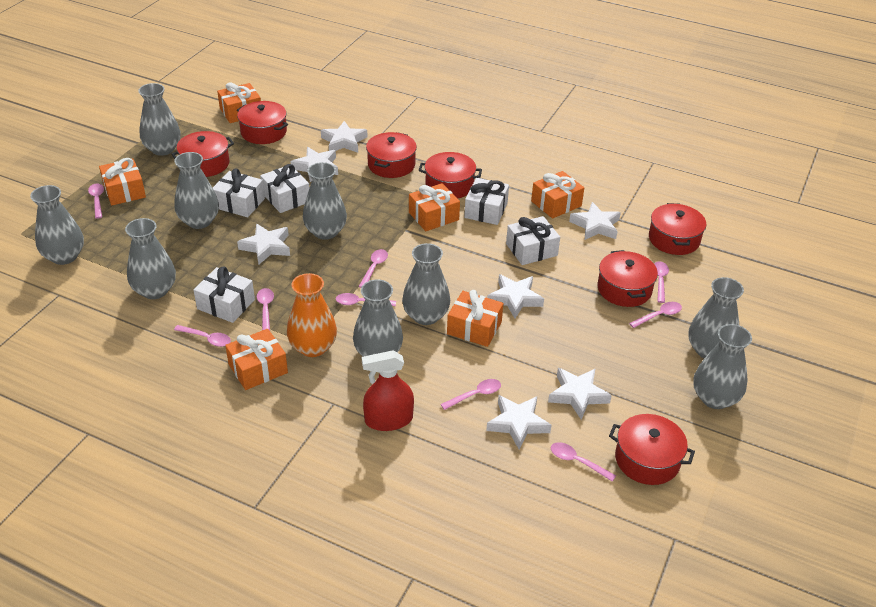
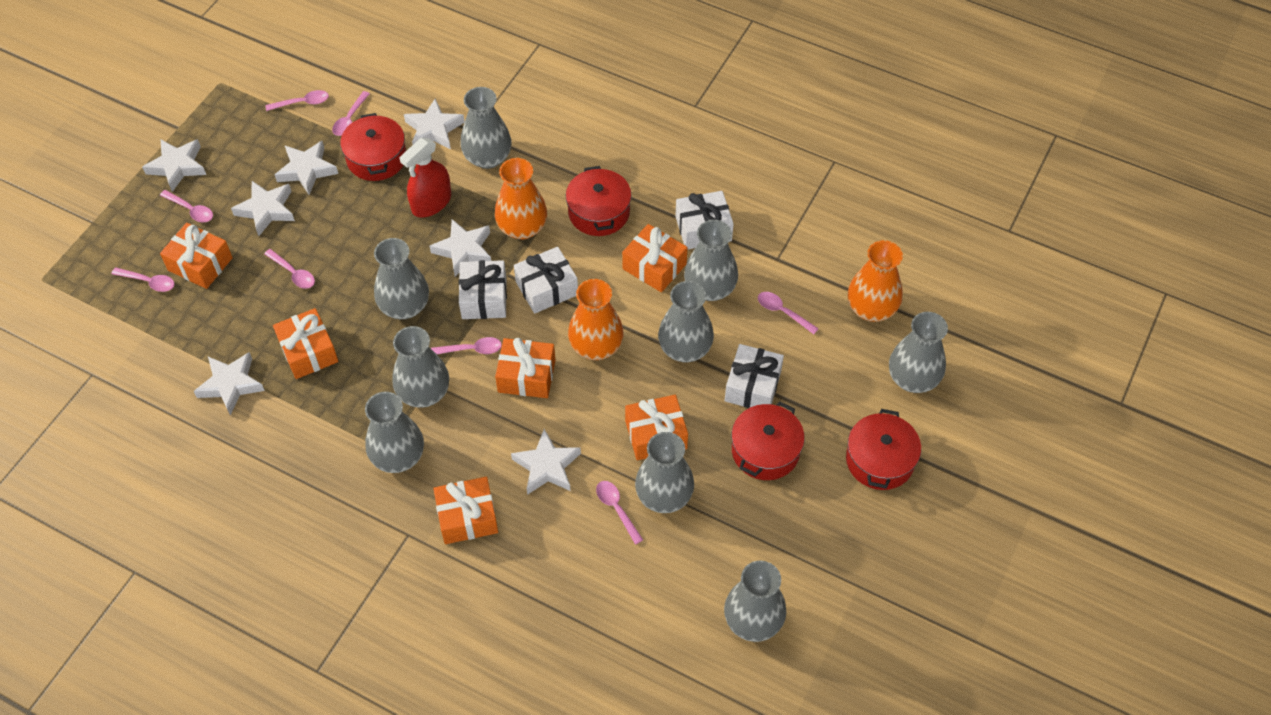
orange vase: [287,273,337,357] = 1 -> [495,158,547,239] [568,279,624,360] [848,240,903,322] = 3
pink spoon: [88,184,104,219] [174,325,231,347] [257,288,274,330] [336,293,396,306] [358,249,388,288] [441,379,501,410] [551,442,616,482] [629,302,682,328] [654,261,669,303] = 9 -> [111,267,175,292] [160,190,213,222] [264,249,315,289] [265,90,329,111] [332,91,370,136] [431,337,502,354] [596,481,643,544] [758,292,819,334] = 8
red pot: [171,131,234,177] [237,101,288,144] [366,132,417,178] [419,152,482,199] [598,250,658,307] [609,414,695,485] [649,203,706,255] = 7 -> [340,113,406,181] [566,166,631,236] [731,401,805,480] [846,409,921,490] = 4
white gift: [194,266,255,323] [213,169,265,217] [260,164,309,213] [464,178,509,225] [506,216,560,265] = 5 -> [459,260,507,319] [514,247,578,314] [675,191,734,250] [725,344,784,408] = 4

